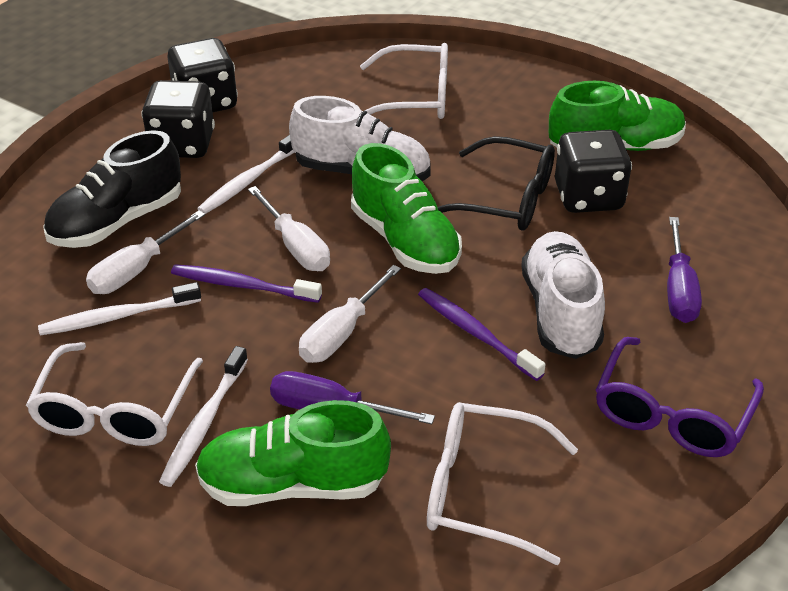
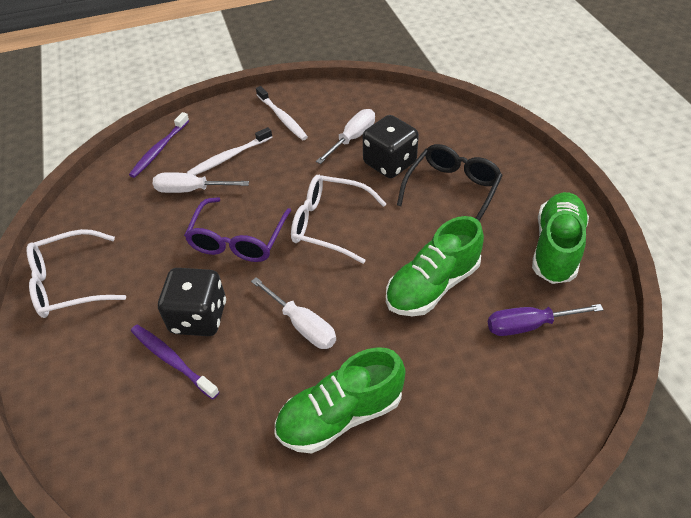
black dice: [141,80,215,158] [167,38,238,112] [555,130,632,213] = 3 -> [158,268,226,336] [363,115,419,178] = 2
black shoe: [43,130,181,248] = 1 -> none = 0
purple screwdriver: [270,371,435,424] [667,217,702,323] = 2 -> [488,304,604,336] = 1
white glasses: [26,342,203,446] [360,43,448,119] [427,402,578,565] = 3 -> [26,229,126,318] [291,175,387,264] = 2
white shoe: [289,96,431,182] [521,231,605,359] = 2 -> none = 0
white toothbrush: [38,282,201,335] [159,346,248,487] [197,135,294,214] = 3 -> [187,127,272,175] [256,86,308,140] = 2

